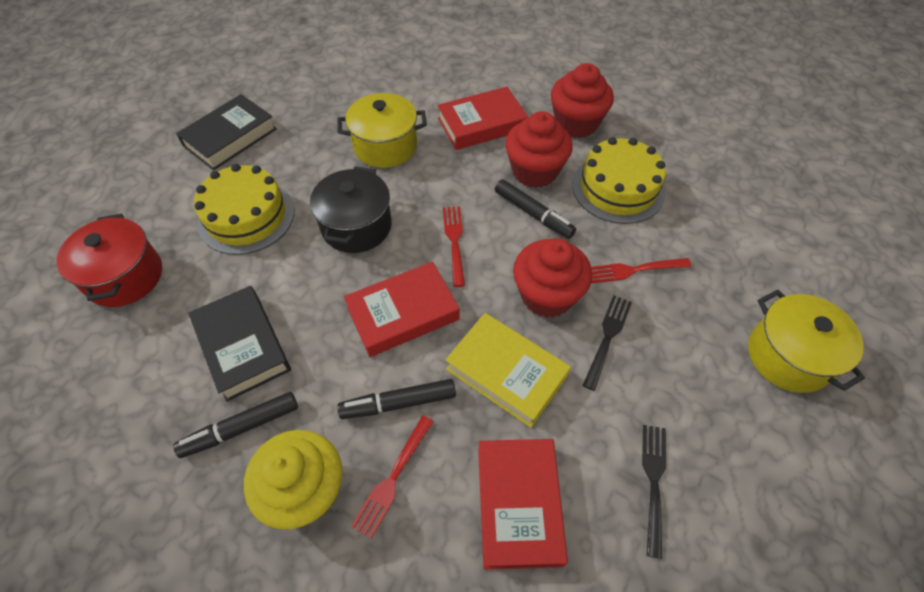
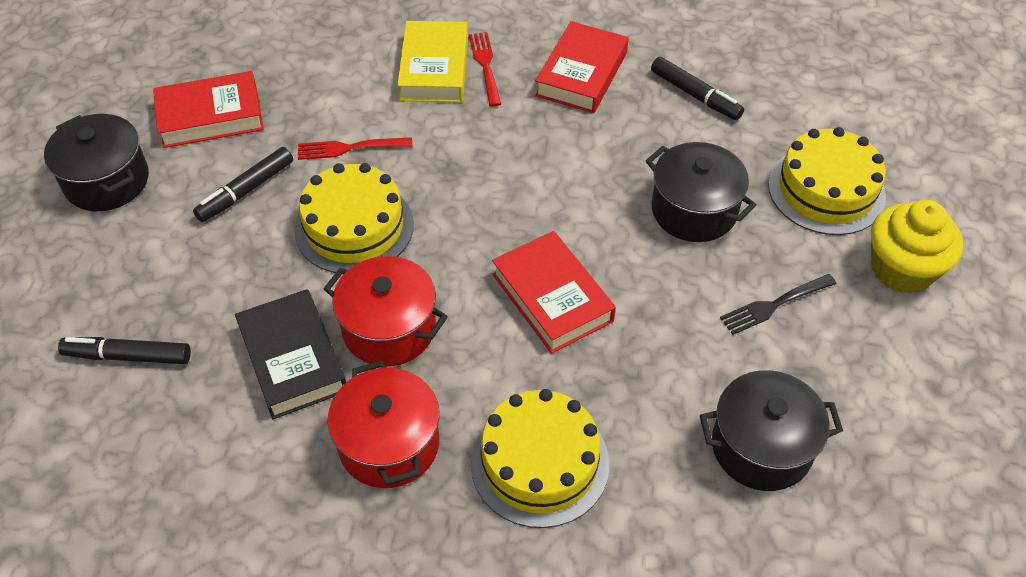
black book: [176,94,277,170] [188,286,291,402] = 2 -> [235,289,346,419] = 1
black fork: [582,295,632,391] [642,425,666,559] = 2 -> [720,274,836,335] = 1
black pot: [310,166,392,253] = 1 -> [44,114,149,211] [646,142,756,242] [700,370,843,491] = 3
red cupcake: [505,111,573,188] [513,238,592,318] [551,63,614,138] = 3 -> none = 0
red fork: [351,415,434,539] [443,206,465,287] [591,258,691,283] = 3 -> [298,137,412,160] [469,32,501,107] = 2
red pot: [56,214,162,307] = 1 -> [323,256,448,366] [327,360,440,488] = 2
yellow cake: [194,164,294,255] [572,137,666,224] = 2 -> [294,163,414,273] [470,389,609,528] [768,127,886,235] = 3
yellow pot: [337,93,427,168] [748,290,865,393] = 2 -> none = 0

